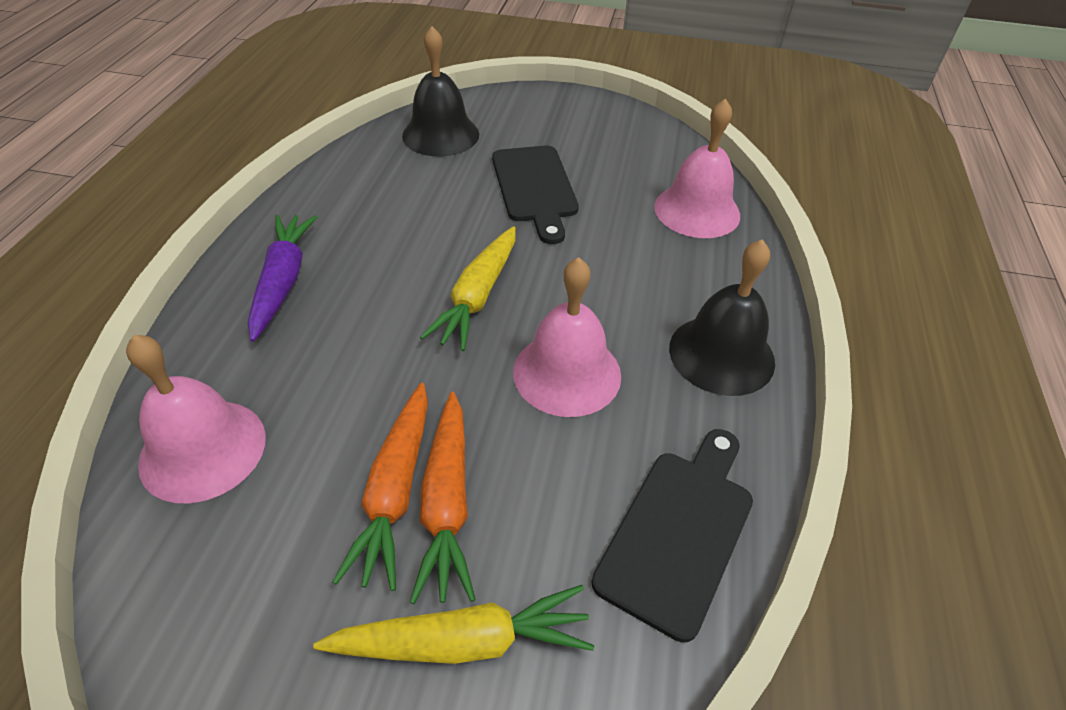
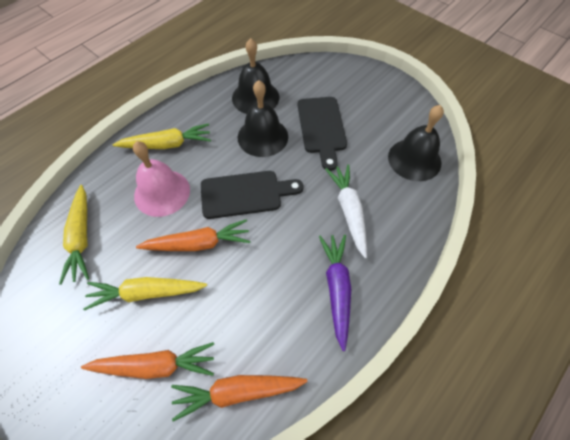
black bell: [402,26,479,157] [669,239,775,396] = 2 -> [232,38,279,114] [238,80,288,157] [388,105,444,181] = 3
orange carrot: [333,383,428,591] [410,392,476,604] = 2 -> [81,342,214,379] [136,219,250,251] [171,375,308,422] = 3
pink bell: [126,335,266,503] [513,257,621,417] [654,98,740,238] = 3 -> [133,141,190,217] = 1
white carrot: none = 0 -> [325,165,367,258] = 1
yellow carrot: [313,585,594,664] [420,226,516,351] = 2 -> [59,185,89,285] [83,277,207,310] [112,123,211,149] = 3

